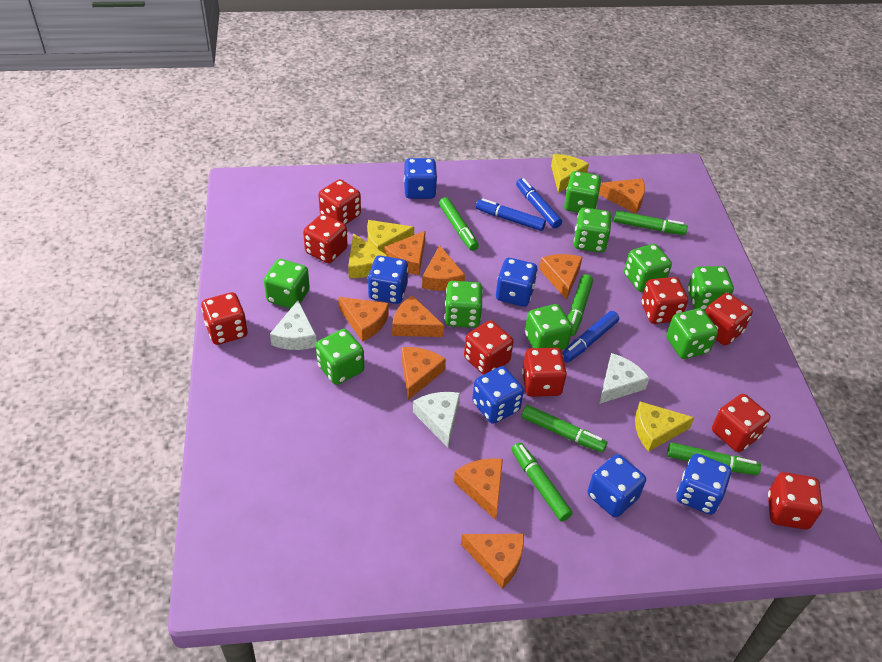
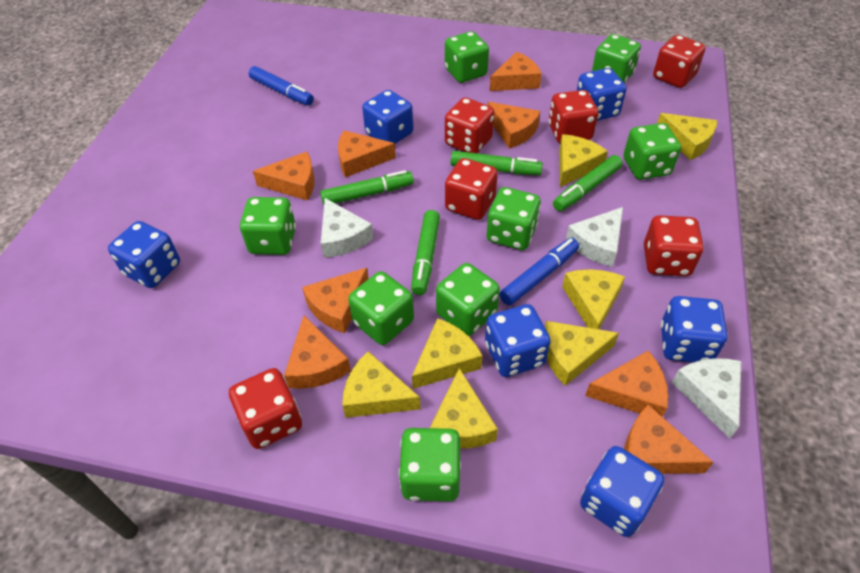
blue marker: [476,198,546,231] [516,178,562,228] [562,311,619,363] = 3 -> [249,66,314,105] [499,238,579,306] = 2
green dice: [264,259,310,309] [316,329,364,385] [444,281,483,328] [525,304,572,350] [564,171,601,213] [574,208,612,253] [624,244,672,292] [666,308,718,359] [688,266,734,311] = 9 -> [240,197,296,255] [348,271,414,345] [399,428,461,501] [436,263,500,336] [445,31,489,83] [487,187,541,250] [592,34,641,83] [624,123,681,180] = 8
green marker: [439,197,479,251] [512,442,573,521] [521,405,607,453] [568,274,593,336] [614,210,688,235] [667,443,761,475] = 6 -> [320,170,414,205] [411,210,440,295] [451,151,543,175] [553,155,623,211] = 4
orange cheese: [338,297,389,342] [385,231,425,275] [392,295,444,337] [401,347,446,400] [422,245,465,291] [454,458,503,520] [461,534,524,589] [539,254,582,300] [599,178,645,214] = 9 -> [253,152,315,201] [284,315,351,389] [302,268,369,333] [338,130,396,177] [487,102,541,149] [490,52,542,91] [585,350,668,417] [624,405,714,474] = 8
red dice: [201,292,248,345] [303,214,348,263] [318,179,361,225] [464,321,514,375] [522,348,567,397] [641,277,688,324] [705,293,753,345] [712,394,770,452] [768,472,823,530] = 9 -> [229,368,302,449] [445,97,495,153] [445,158,498,220] [549,90,598,143] [644,215,704,276] [653,35,706,88] = 6
yellow cheese: [348,233,388,278] [367,220,414,253] [551,154,589,193] [635,402,695,452] = 4 -> [342,351,421,418] [412,318,482,389] [430,368,498,449] [545,321,619,386] [559,134,608,187] [562,269,625,329] [657,113,717,160] = 7

